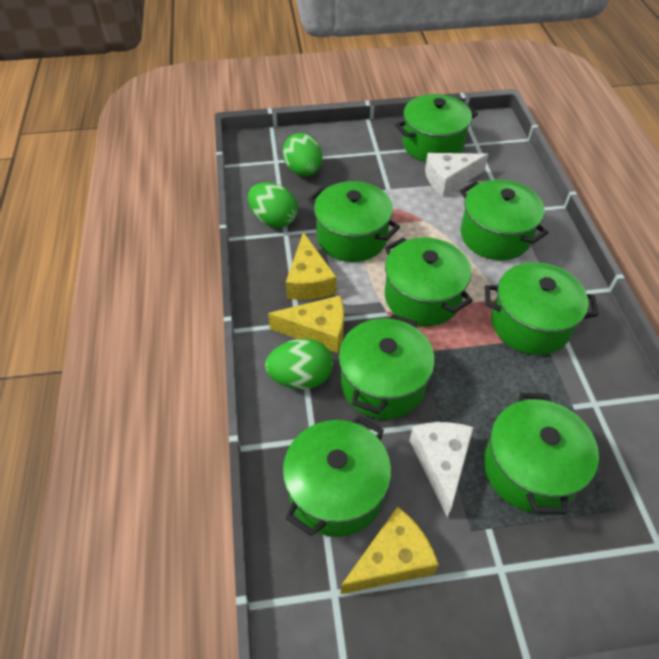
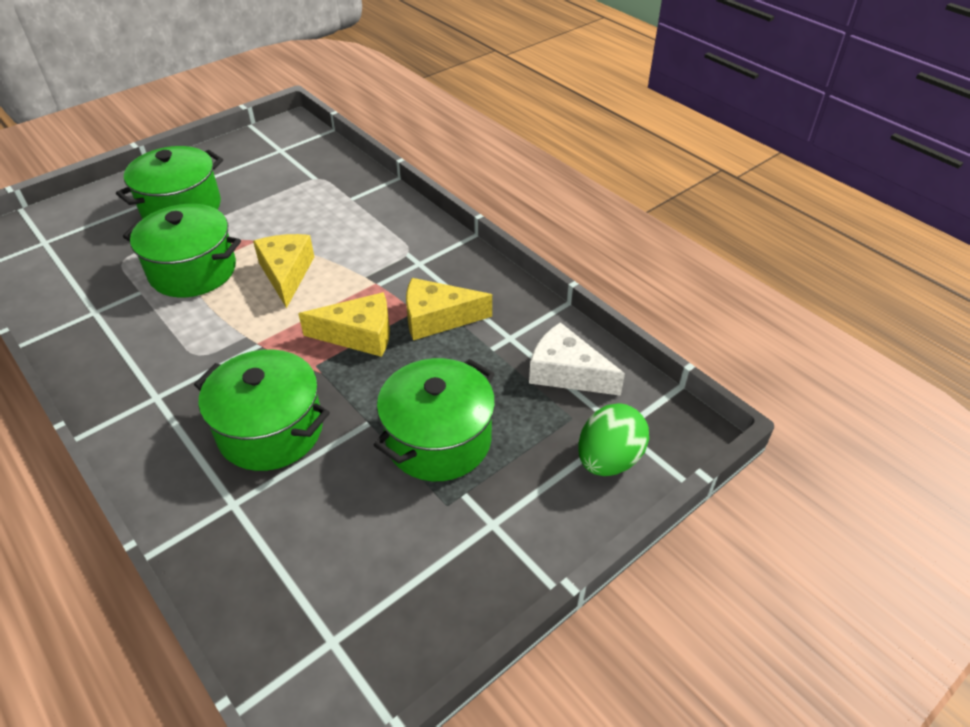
green egg: [248,182,298,228] [265,339,333,389] [283,133,322,176] = 3 -> [578,403,649,476] = 1
green pot: [283,416,391,537] [308,181,400,262] [339,314,435,419] [385,237,473,326] [395,94,478,162] [460,180,549,260] [484,392,599,515] [485,262,598,355] = 8 -> [116,146,223,219] [123,204,241,297] [194,349,330,471] [374,358,495,481] = 4
white cheese: [409,422,474,517] [425,153,489,196] = 2 -> [529,322,625,396] = 1

